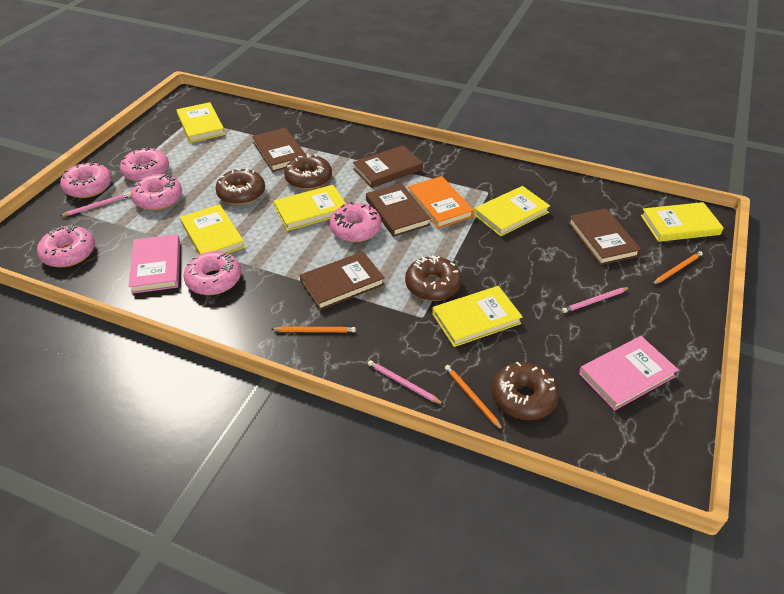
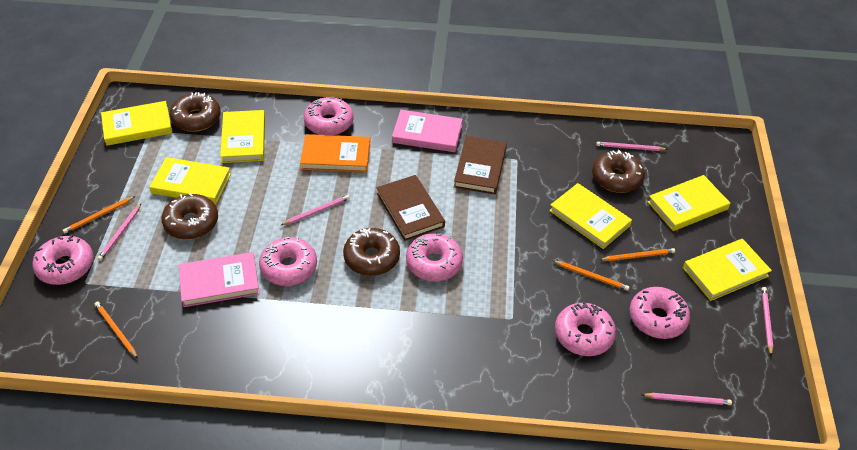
brown book: [252,127,306,172] [300,251,385,310] [353,145,423,188] [366,183,431,237] [568,208,641,265] = 5 -> [377,175,445,241] [454,136,507,194] = 2
orange pencil: [271,326,356,332] [445,365,503,431] [652,251,703,285] = 3 -> [62,196,136,234] [94,302,138,359] [552,260,630,291] [600,248,675,261] = 4
pink pencil: [60,192,131,216] [368,360,444,405] [562,287,630,313] = 3 -> [97,204,141,261] [281,195,350,225] [596,142,668,151] [641,393,732,405] [762,287,773,356] = 5

